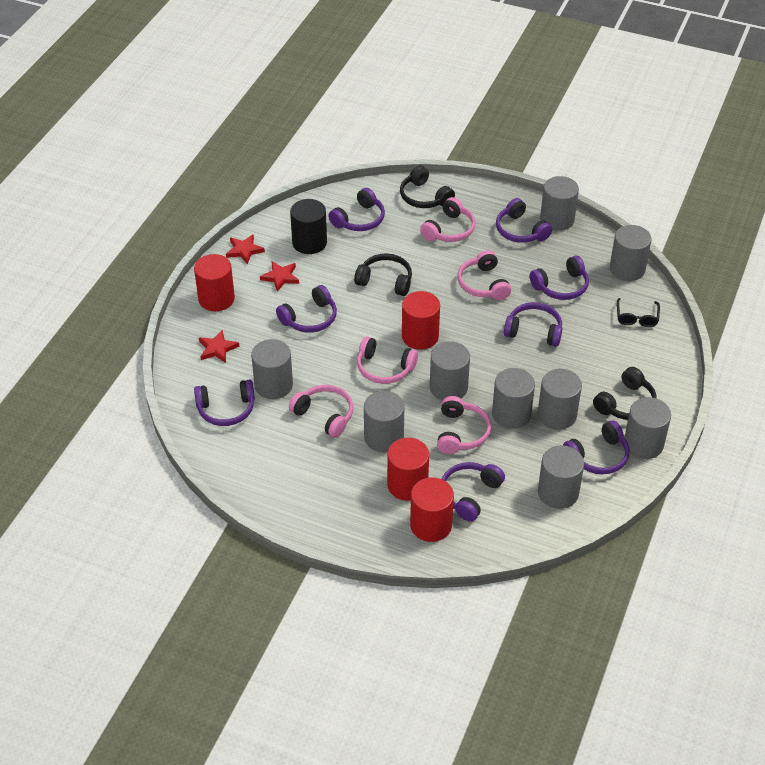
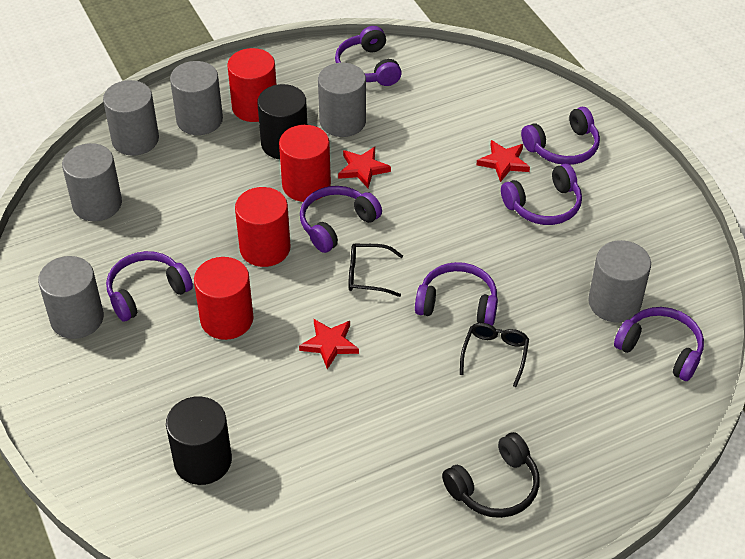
black cylinder: [290,199,327,254] = 1 -> [166,396,232,485] [257,84,307,159] = 2
black glasses: [617,298,660,327] = 1 -> [348,244,403,297] [460,323,529,387] = 2
black headphones: [354,253,412,296] [400,166,455,208] [593,367,657,420] = 3 -> [442,432,539,518] = 1
grey cylinder: [251,339,293,399] [364,391,404,453] [430,341,470,401] [492,368,535,429] [538,369,582,430] [538,445,584,509] [540,176,579,231] [610,225,651,281] [624,397,671,459] = 9 -> [38,256,104,339] [62,143,122,221] [103,80,159,156] [170,61,223,135] [318,63,366,137] [588,240,651,323] = 6
pink headphones: [289,385,353,438] [357,336,418,384] [420,197,476,242] [437,396,491,454] [457,250,511,300] = 5 -> none = 0
purple headphones: [194,379,255,426] [276,285,337,332] [329,188,385,231] [442,462,505,522] [496,198,552,243] [504,302,562,347] [530,255,589,300] [563,421,629,474] = 8 -> [106,251,193,322] [300,186,382,253] [335,26,402,86] [415,262,498,326] [501,164,582,225] [521,107,600,165] [614,307,704,381] = 7

